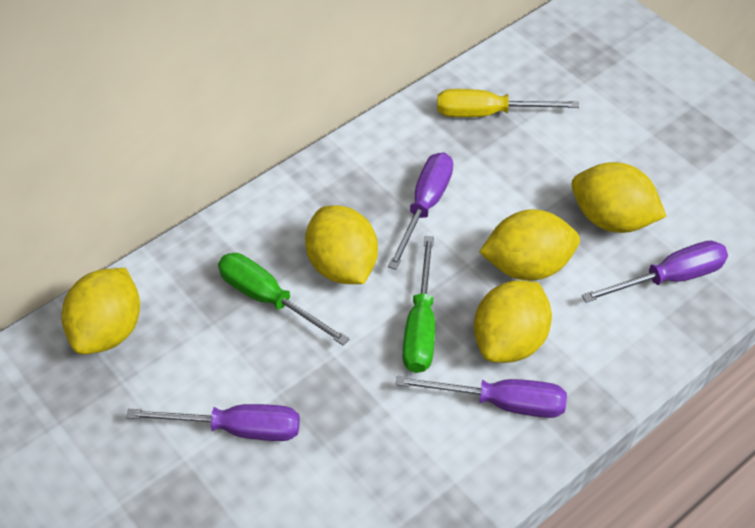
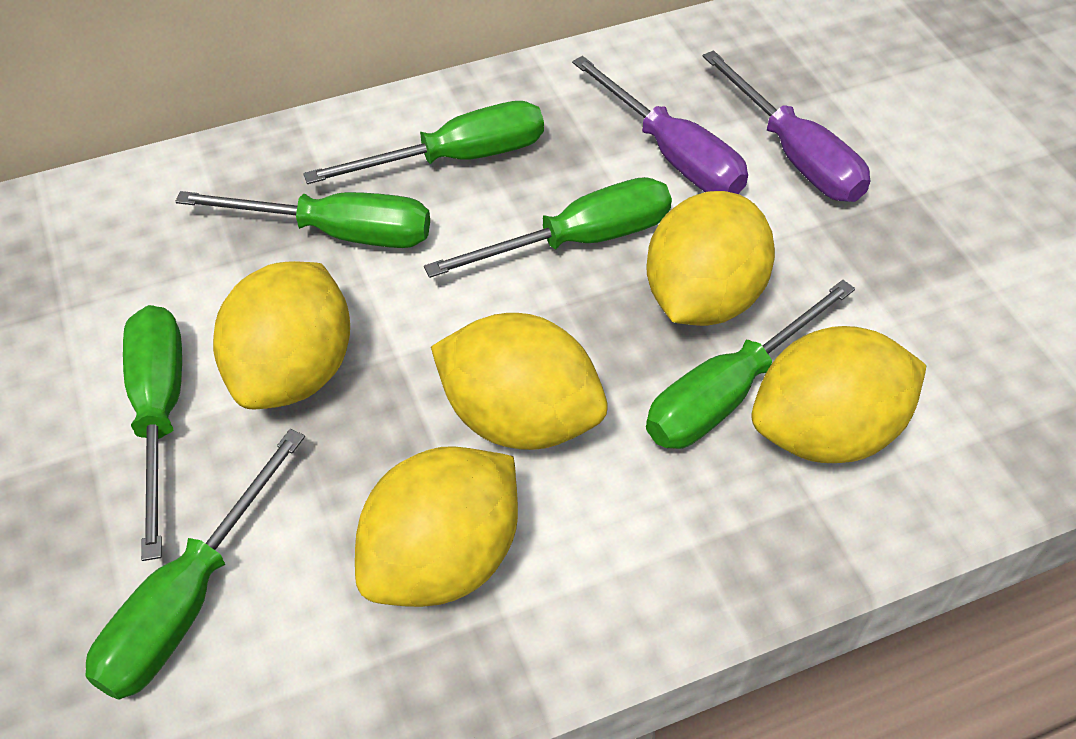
green screwdriver: [218,253,349,346] [403,236,435,373] = 2 -> [85,429,305,700] [123,305,182,561] [175,191,430,248] [303,101,544,184] [424,177,672,278] [646,280,855,449] = 6
purple screwdriver: [126,404,300,441] [388,152,453,270] [396,376,567,418] [582,241,728,303] = 4 -> [572,56,748,194] [702,50,870,202] = 2
yellow screwdriver: [437,89,579,117] = 1 -> none = 0

